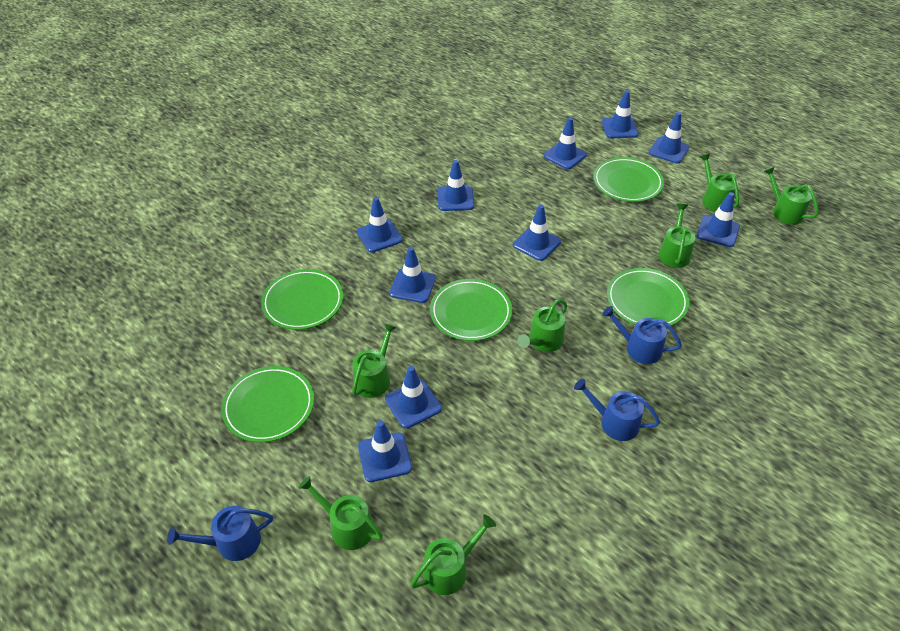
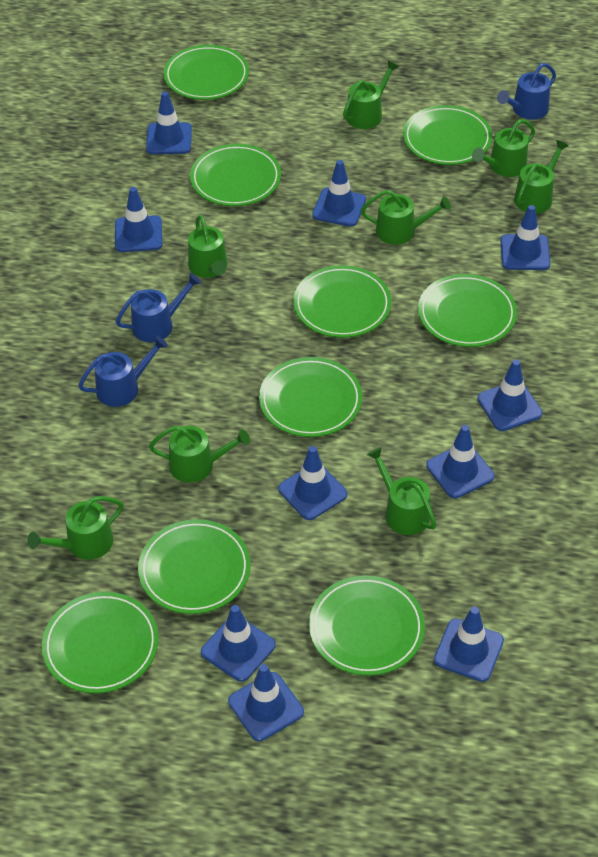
green plate: [221,366,314,442] [261,269,343,330] [430,279,512,341] [593,157,664,202] [607,268,690,327] = 5 -> [42,592,159,694] [138,519,251,614] [163,45,249,100] [190,144,281,206] [259,357,362,437] [293,265,391,338] [309,575,425,676] [403,105,492,165] [418,274,517,347] = 9
green watering can: [298,476,383,550] [352,323,397,398] [410,514,496,595] [517,299,567,352] [658,204,695,268] [700,154,739,212] [763,167,818,225] = 7 -> [27,496,124,560] [149,426,250,483] [188,215,227,278] [343,60,399,129] [361,190,451,245] [367,447,437,535] [472,119,535,177] [514,140,569,213] = 8

